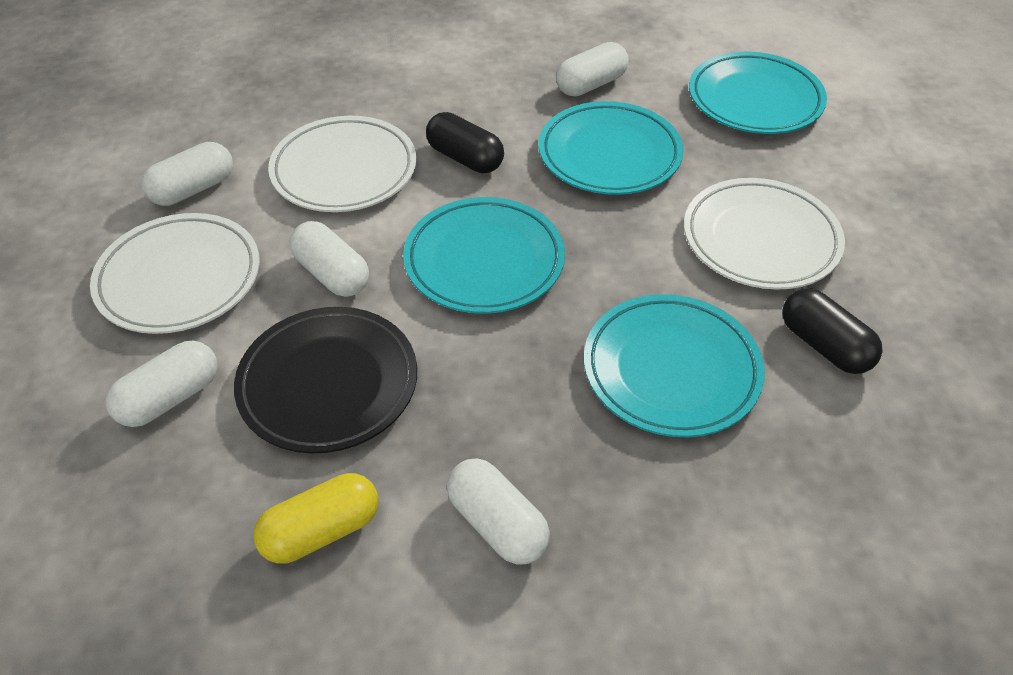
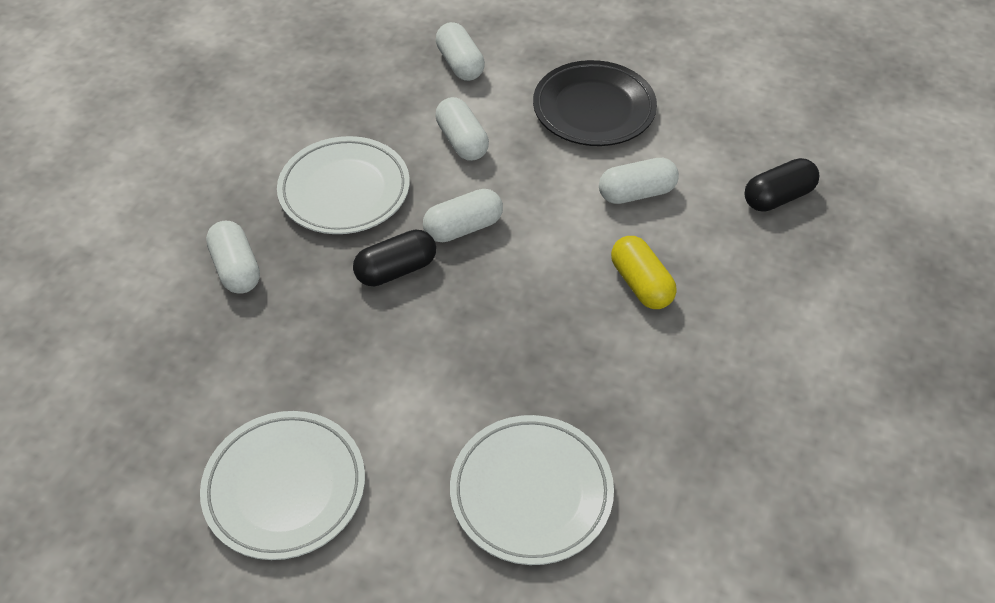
turquoise plate: [403,197,565,314] [539,101,684,195] [584,294,765,437] [689,52,827,134] = 4 -> none = 0

